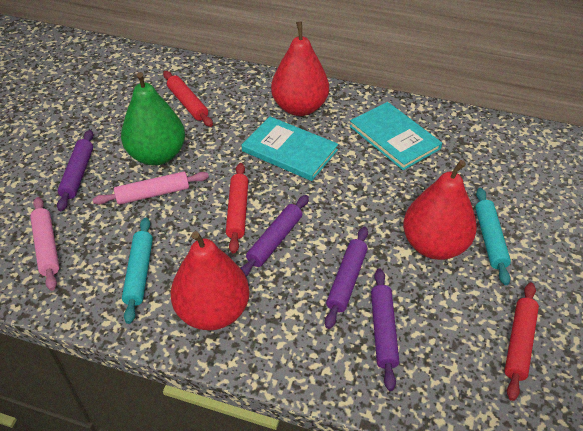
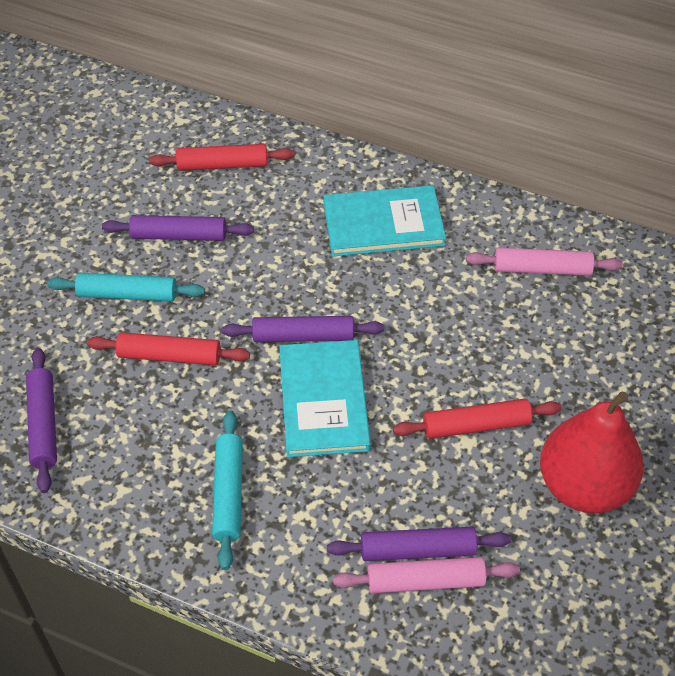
green pear: [121,72,185,166] = 1 -> none = 0
red pear: [170,231,249,330] [271,22,329,116] [403,160,477,260] = 3 -> [540,391,644,514] = 1

